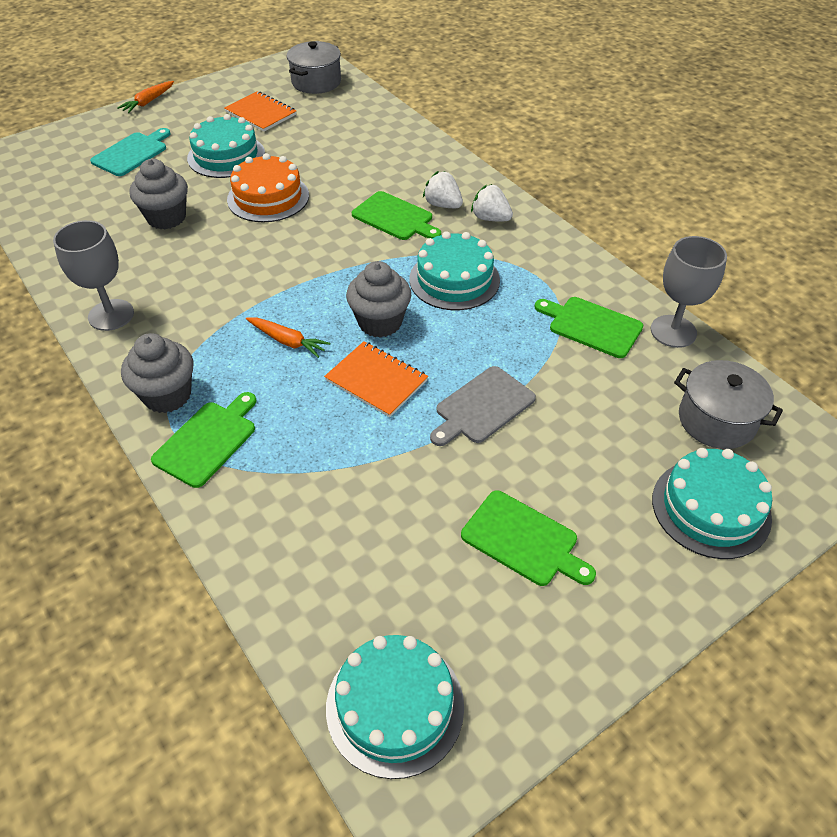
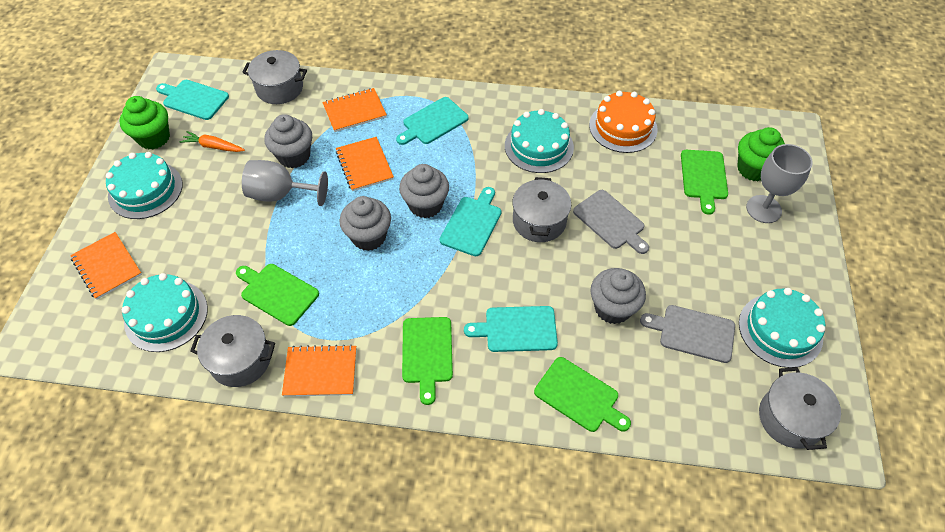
green cupcake: none = 0 -> [119,96,170,149] [737,127,785,181] = 2
grey cupcake: [121,333,194,413] [129,159,188,229] [346,261,411,338] = 3 -> [265,114,312,168] [339,196,391,251] [399,164,449,218] [590,268,646,324] = 4
grey cutting board: [430,366,536,446] = 1 -> [573,190,649,254] [640,305,735,363] = 2
grey pot: [287,41,341,94] [674,360,783,449] = 2 -> [190,315,275,387] [242,50,307,104] [512,177,571,242] [759,367,841,450] = 4
orange carrot: [117,81,174,113] [246,317,330,358] = 2 -> [179,131,245,152] = 1
orange notebook: [224,91,296,132] [324,341,428,417] = 2 -> [70,232,142,300] [282,345,356,397] [322,88,387,132] [336,137,394,191] = 4
turquoise cutting board: [90,128,171,176] = 1 -> [156,80,229,120] [396,97,468,145] [440,187,501,256] [464,306,558,352] = 4
white strawberry: [423,171,463,208] [471,184,513,221] = 2 -> none = 0

